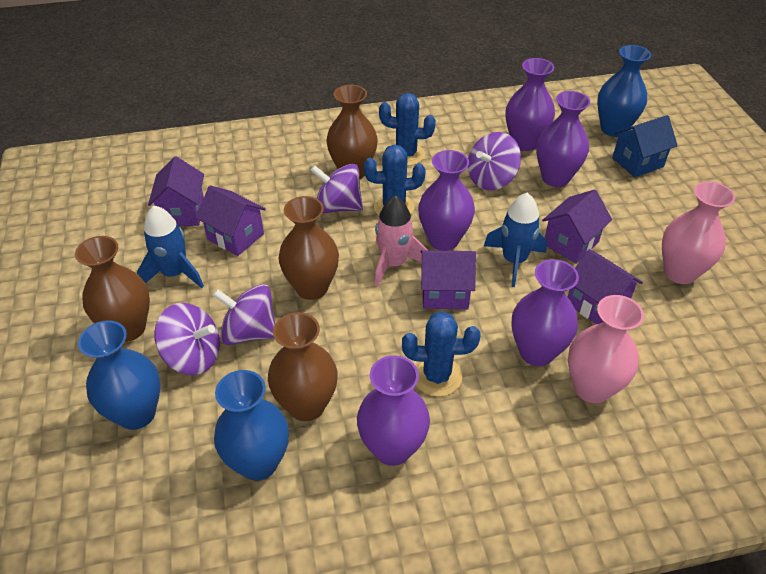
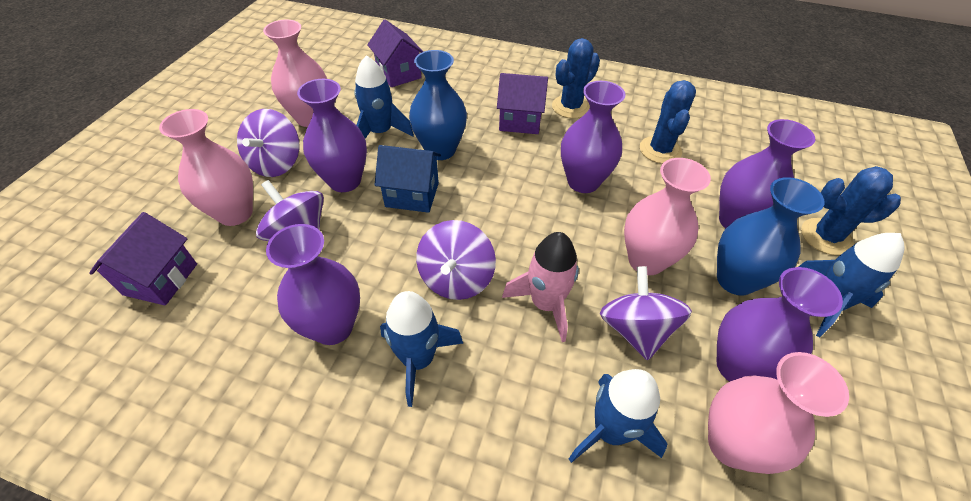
blue rocket: [137,206,204,288] [484,193,547,287] = 2 -> [354,55,414,139] [380,291,463,407] [569,369,668,463] [798,233,905,337] = 4
blue vase: [78,320,161,430] [214,370,289,481] [597,45,651,137] = 3 -> [409,50,467,160] [717,177,824,296] = 2
brown vase: [75,236,150,342] [268,312,338,421] [278,196,339,300] [327,85,378,179] = 4 -> none = 0
pink vase: [568,295,644,403] [662,181,735,284] = 2 -> [159,109,253,226] [263,20,327,127] [624,158,711,275] [708,352,849,474] = 4
purple house: [148,156,204,226] [196,185,266,256] [420,250,476,309] [542,189,612,263] [568,249,643,324] = 5 -> [89,212,197,306] [367,20,423,87] [497,73,548,134] = 3

